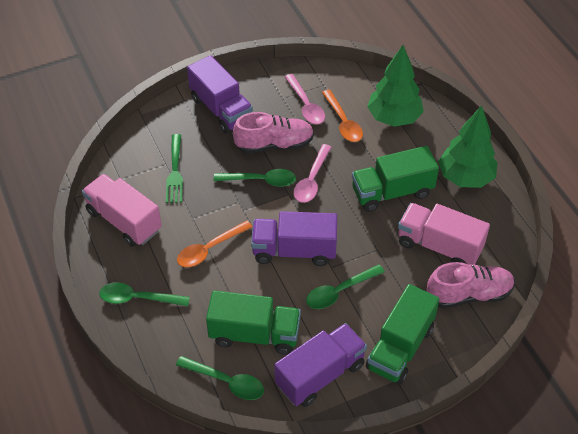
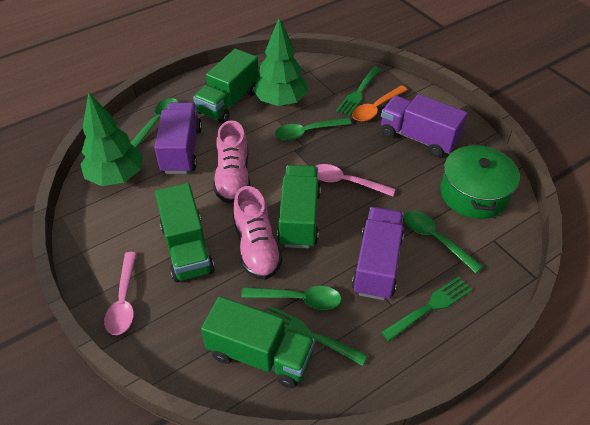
green fork: [166,134,183,203] = 1 -> [266,306,368,366] [336,66,381,116] [381,276,472,341] = 3
green pot: none = 0 -> [440,143,520,219] = 1
green truck: [206,290,301,355] [352,146,439,212] [366,284,439,385] = 3 -> [155,183,215,282] [193,49,259,124] [201,296,315,388] [277,165,321,248] = 4
orange spoon: [177,220,253,267] [322,90,363,142] = 2 -> [352,85,408,122] = 1
pink truck: [82,174,162,247] [398,203,490,265] = 2 -> none = 0

